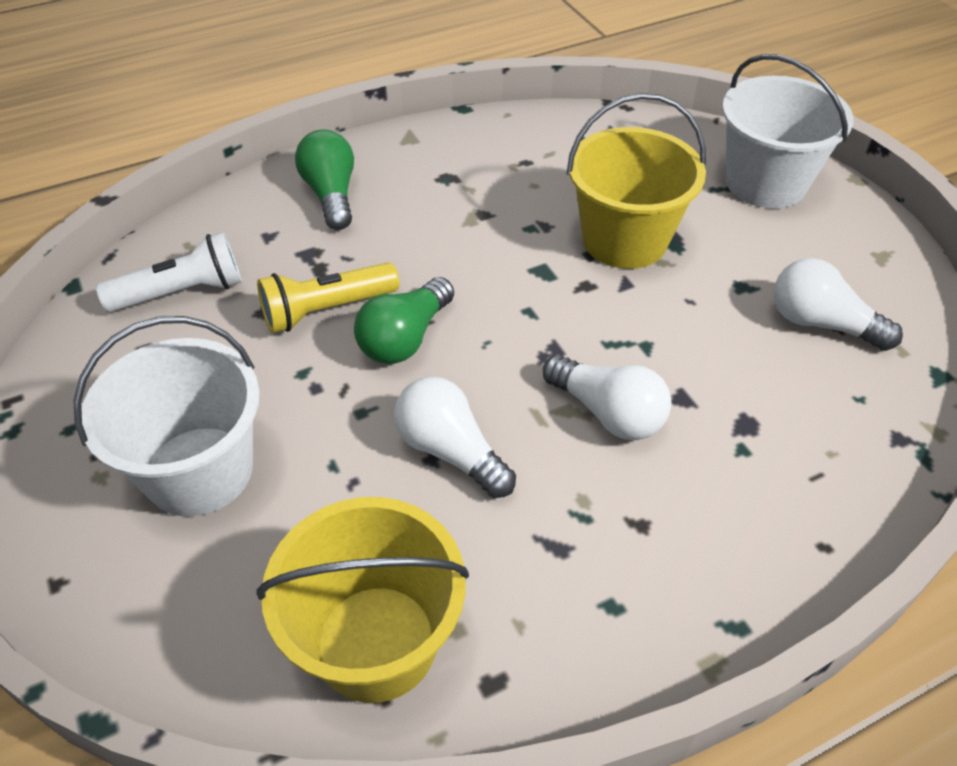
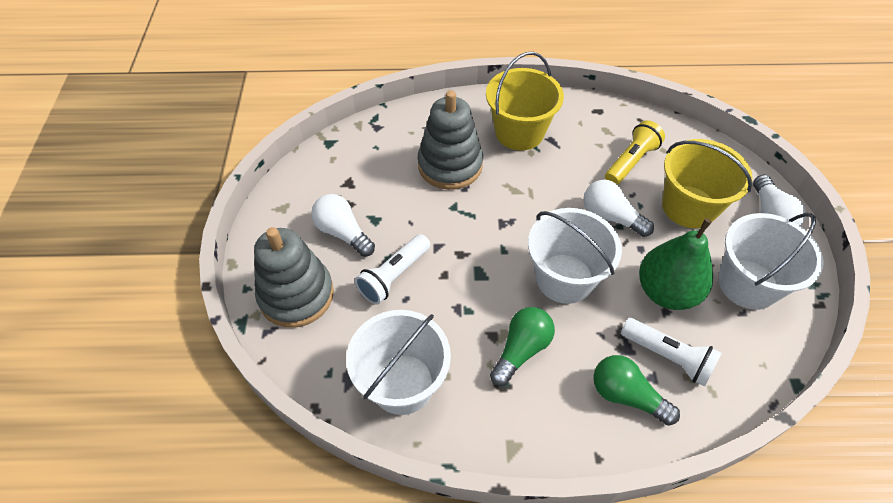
green pear: none = 0 -> [639,218,713,310] = 1
grey stacking toy: none = 0 -> [254,227,334,328] [418,90,483,190] = 2
white bucket: [74,316,260,517] [722,54,854,208] = 2 -> [346,310,451,415] [528,208,622,304] [718,213,823,310] = 3
white flashlight: [96,232,242,312] = 1 -> [355,234,430,305] [621,318,722,387] = 2

